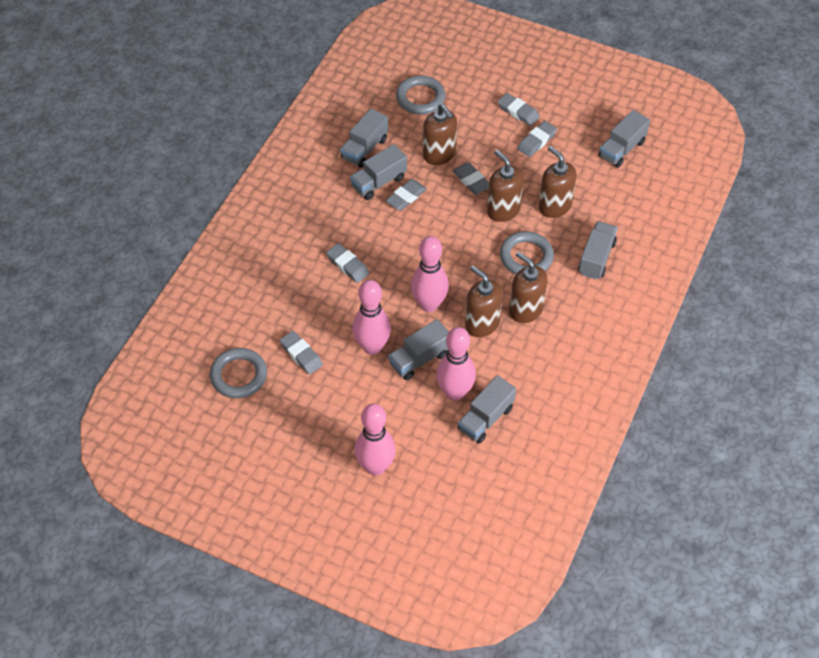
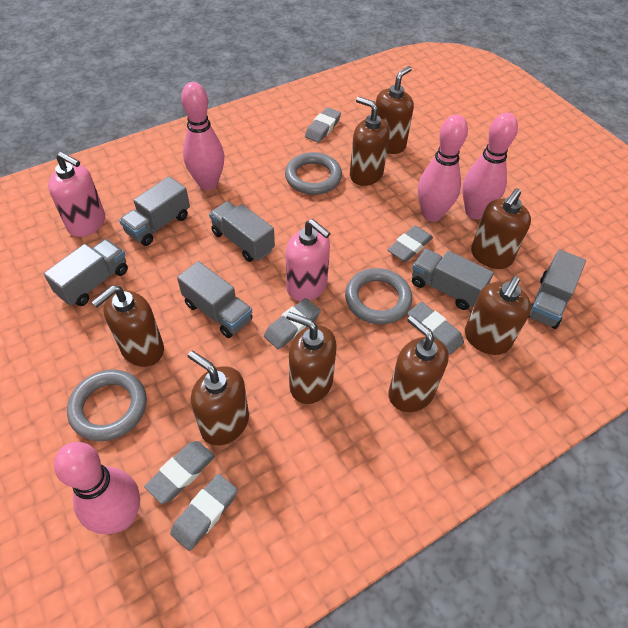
brown soap dispenser: [423,104,457,165] [465,266,503,337] [487,150,524,222] [509,252,548,323] [539,146,576,218] = 5 -> [92,285,164,367] [188,351,249,445] [286,312,336,404] [350,97,390,186] [376,66,414,154] [388,315,449,412] [465,276,532,355] [471,188,531,269] = 8
pink soap dispenser: none = 0 -> [48,152,105,237] [286,219,331,301] = 2

